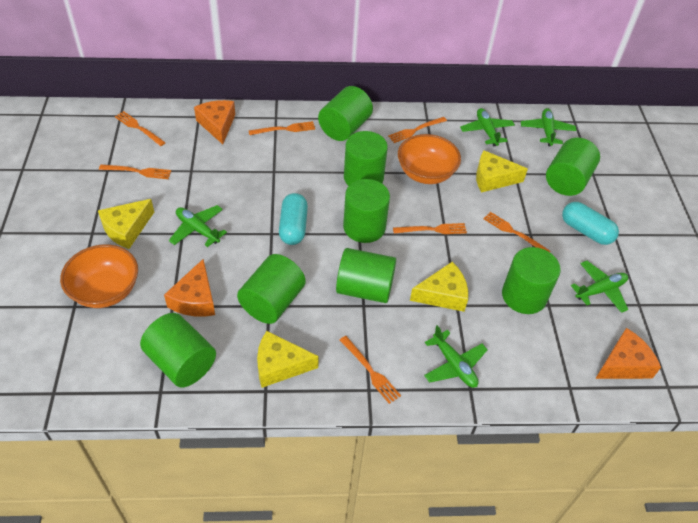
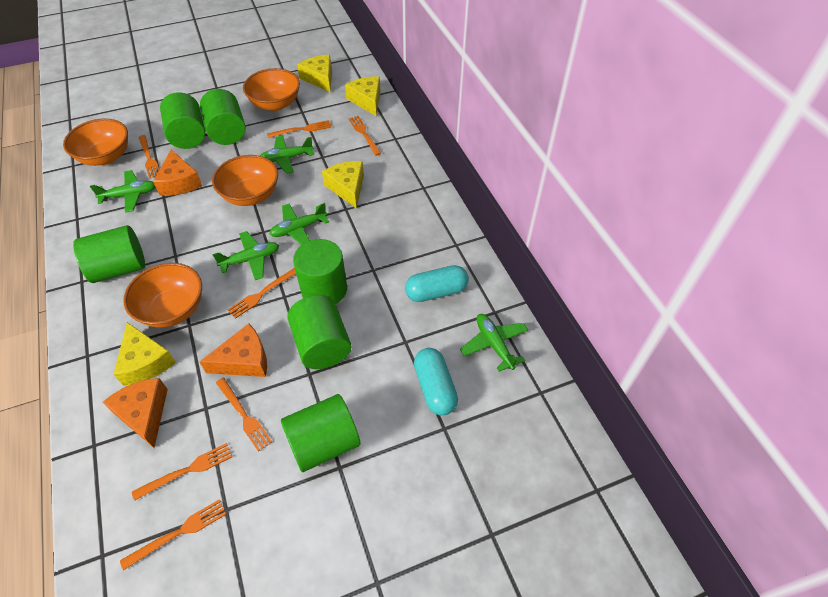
green cylinder: [140,313,216,387] [237,254,306,324] [318,86,373,141] [336,248,396,303] [343,179,390,243] [344,131,388,186] [502,247,561,314] [546,138,600,196] = 8 -> [73,225,145,283] [160,92,205,149] [200,89,246,145] [281,394,361,472] [287,295,352,369] [293,239,347,304] = 6
orange bowl: [60,244,138,308] [398,134,461,184] = 2 -> [63,118,128,166] [123,263,202,328] [212,155,278,206] [243,68,300,111] = 4

